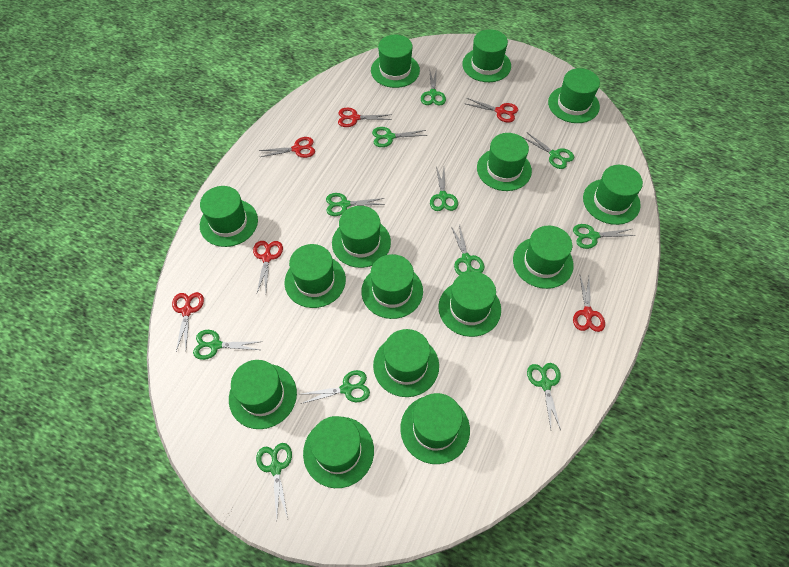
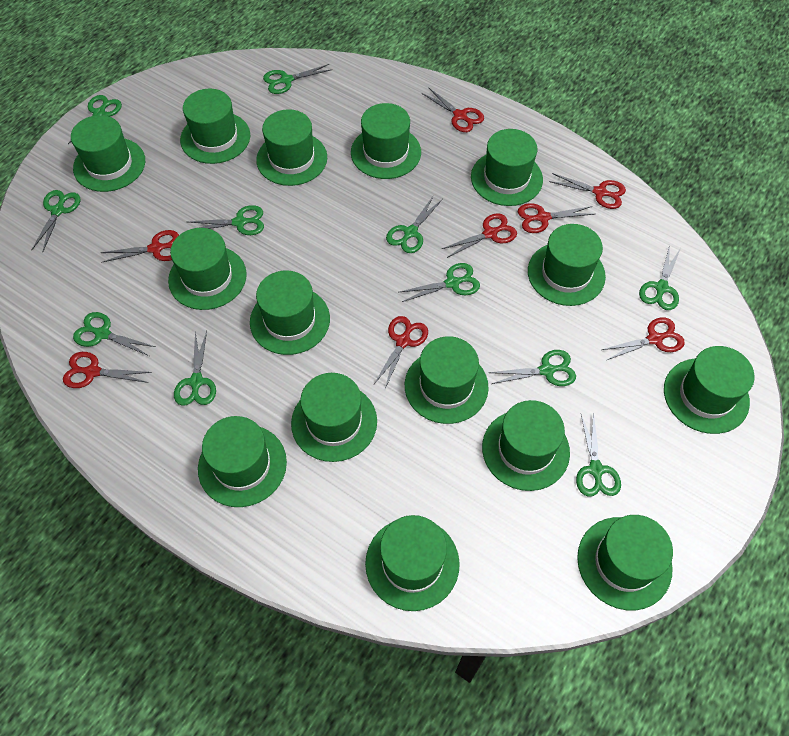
red scissors: [172,292,204,351] [253,241,283,293] [259,137,315,158] [338,108,392,127] [466,98,518,123] [573,276,605,332] = 6 -> [63,352,152,388] [101,230,179,263] [374,316,428,389] [422,88,484,132] [442,213,517,258] [518,203,595,233] [549,173,626,209] [602,317,685,360] = 8

